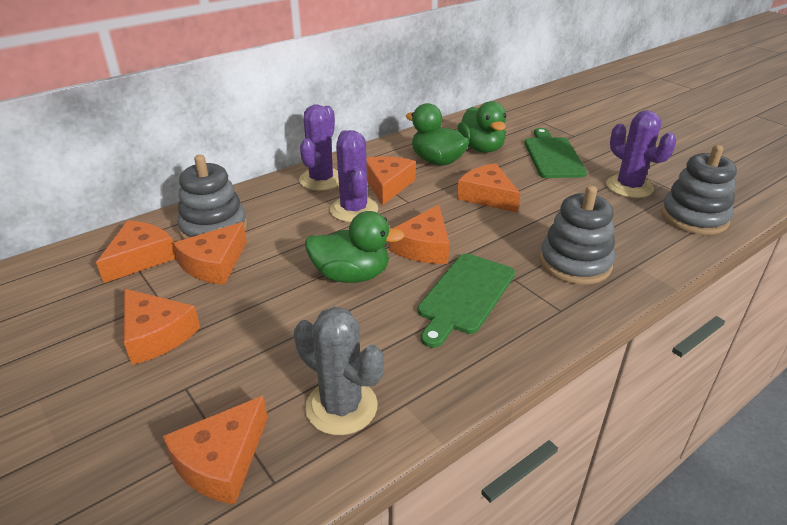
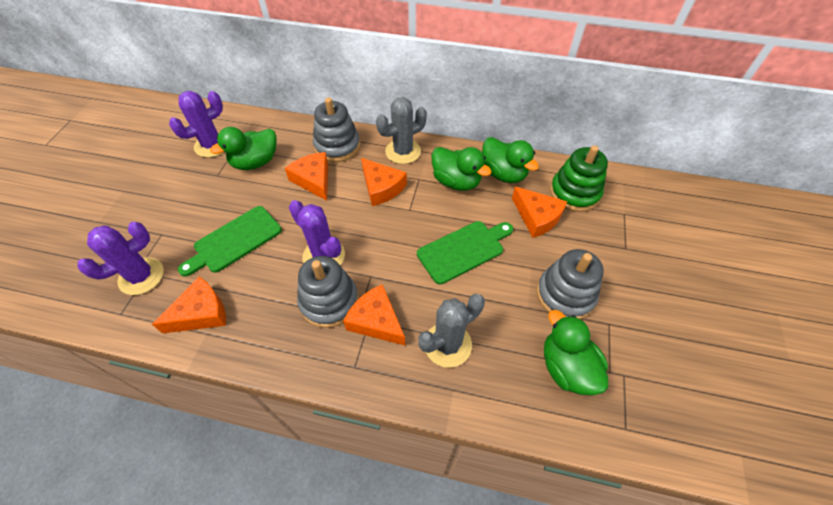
green duck: [305,211,405,283] [406,103,469,165] [457,101,506,153] = 3 -> [210,127,277,170] [432,147,492,191] [482,137,539,183] [544,310,608,395] = 4
green stacking toy: none = 0 -> [550,145,608,212] = 1
grey cactus: [294,307,384,435] = 1 -> [376,97,427,164] [418,294,485,368] = 2
orange cheese: [96,220,177,283] [124,289,200,365] [163,395,268,505] [173,222,247,285] [366,156,416,206] [389,205,449,264] [457,163,521,213] = 7 -> [152,276,226,333] [285,152,328,201] [343,284,405,345] [361,158,407,206] [512,187,567,238] = 5

